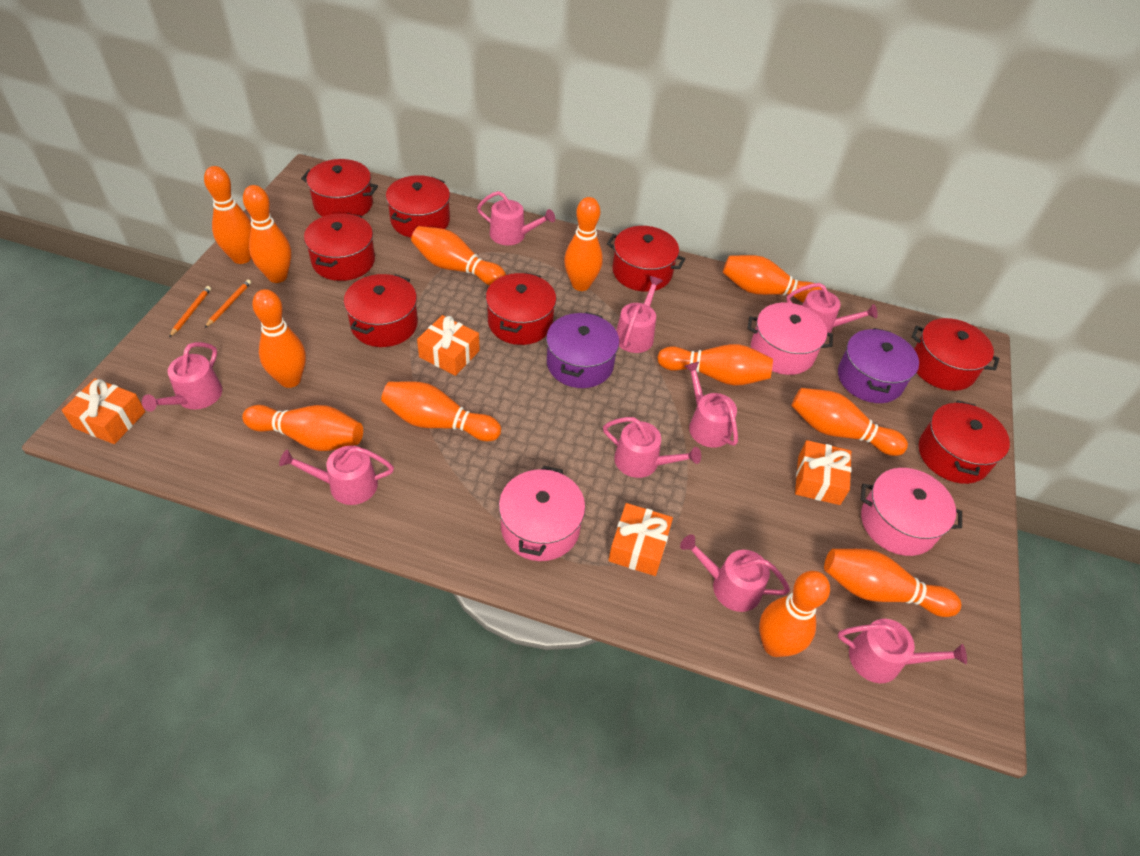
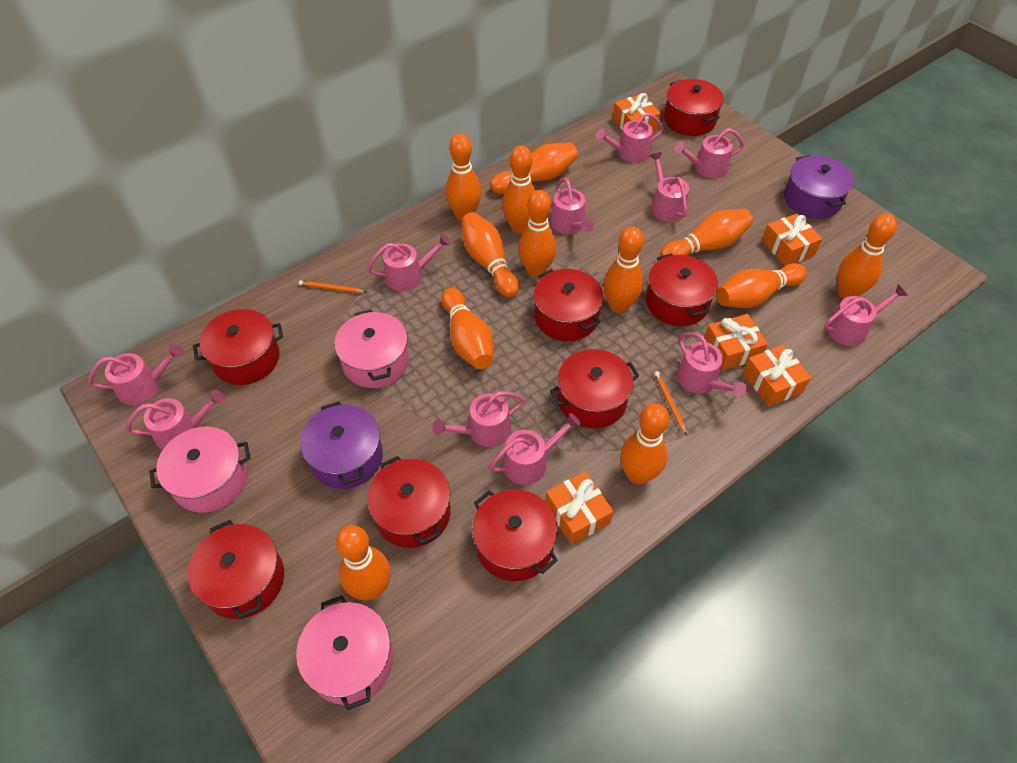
orange gift: [62,378,145,444] [417,315,480,376] [608,503,673,576] [795,440,852,505] = 4 -> [545,471,613,545] [613,93,661,131] [704,314,768,370] [743,344,811,407] [762,213,822,266] = 5
pink watering can: [142,342,222,412] [279,446,394,505] [477,191,555,245] [603,417,701,478] [616,276,663,353] [680,534,790,612] [684,362,738,448] [786,283,878,333] [838,619,967,683] = 9 -> [88,344,184,405] [126,390,225,450] [367,234,451,291] [432,391,524,447] [489,413,581,485] [550,178,594,234] [596,113,664,163] [650,152,689,222] [674,128,744,178] [677,332,747,398] [824,284,908,346] = 11

